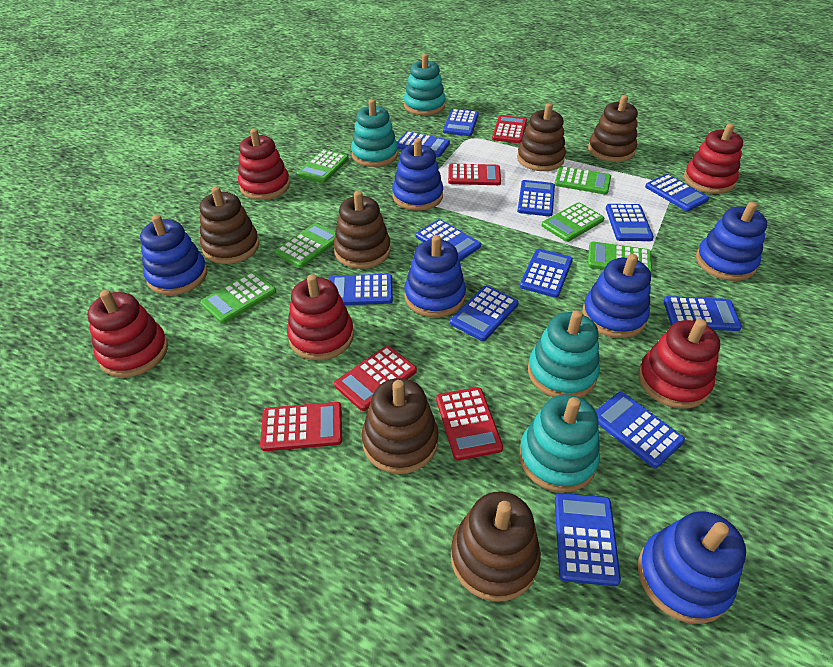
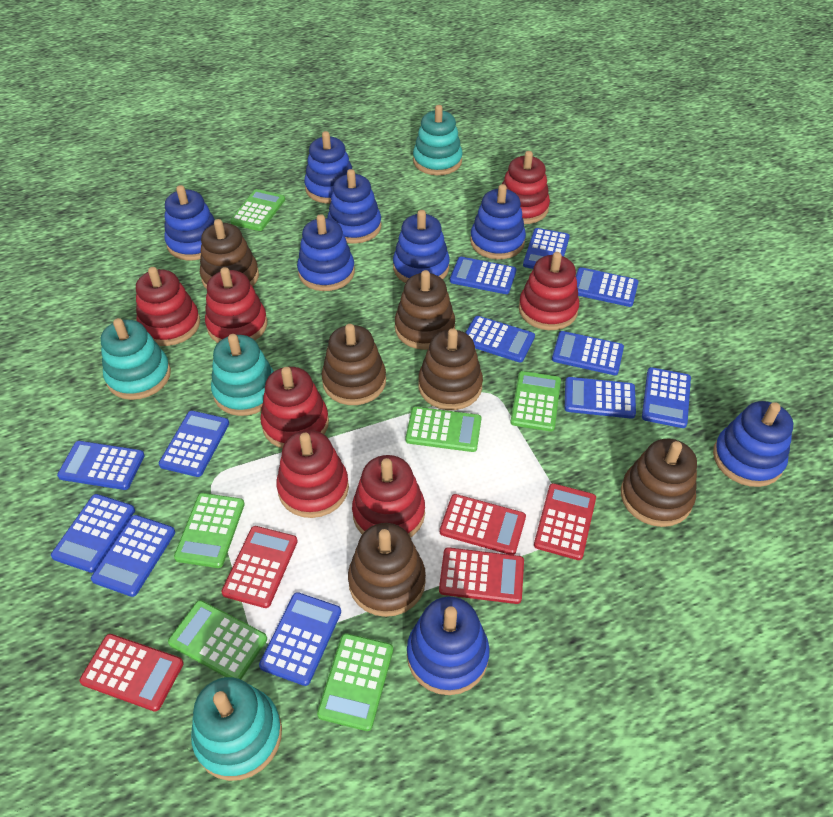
blue stacking toy: [140,215,207,295] [392,138,443,211] [404,235,466,318] [582,254,651,338] [638,511,746,624] [696,202,767,281] = 6 -> [164,185,215,260] [297,214,355,291] [304,131,352,203] [327,169,382,244] [393,210,450,283] [407,597,490,695] [470,184,526,259] [713,401,793,487] = 8
red stacking toy: [87,290,168,377] [238,129,290,200] [287,274,354,361] [638,319,720,409] [684,123,743,194] = 5 -> [136,267,200,346] [205,267,267,343] [260,367,329,449] [276,430,349,518] [352,455,425,538] [502,151,550,224] [519,252,580,330] = 7

